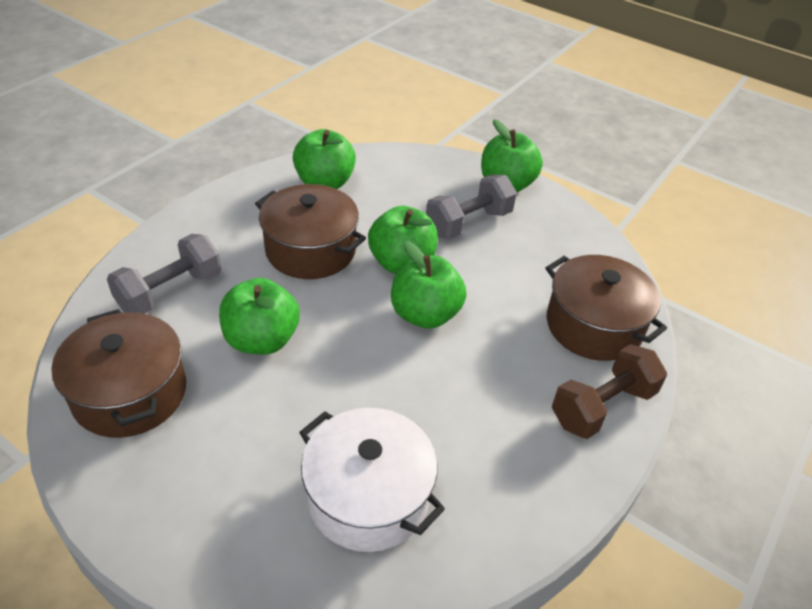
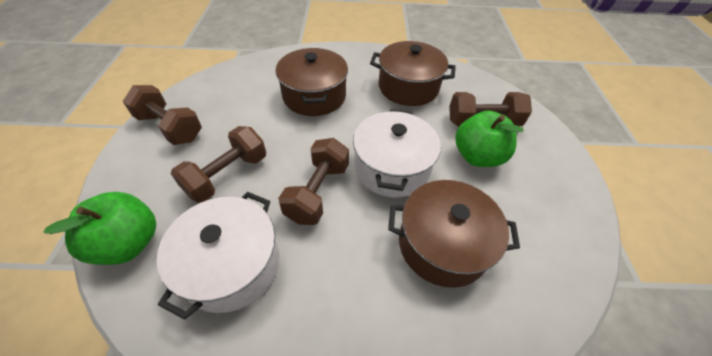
brown dumbbell: [552,344,667,439] = 1 -> [122,85,202,145] [171,126,266,203] [278,138,349,225] [449,92,532,127] = 4
green apple: [219,278,300,355] [293,129,356,189] [368,206,438,274] [391,241,467,329] [481,119,543,192] = 5 -> [44,192,156,265] [455,111,524,167] = 2
grey dumbbell: [107,234,221,314] [426,174,517,239] = 2 -> none = 0
white pot: [299,408,445,552] = 1 -> [156,192,280,320] [353,109,441,198] = 2

